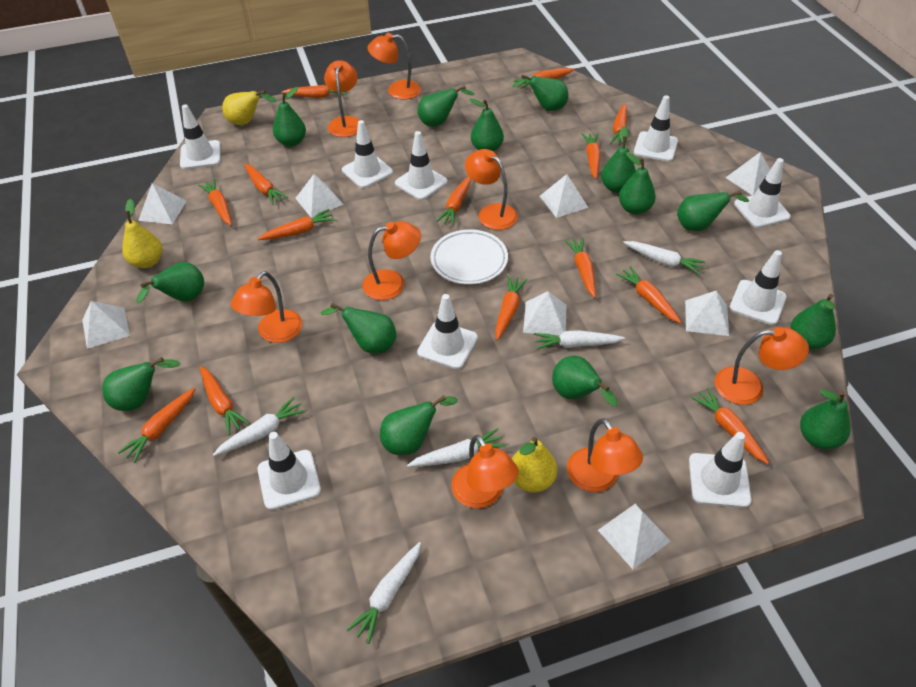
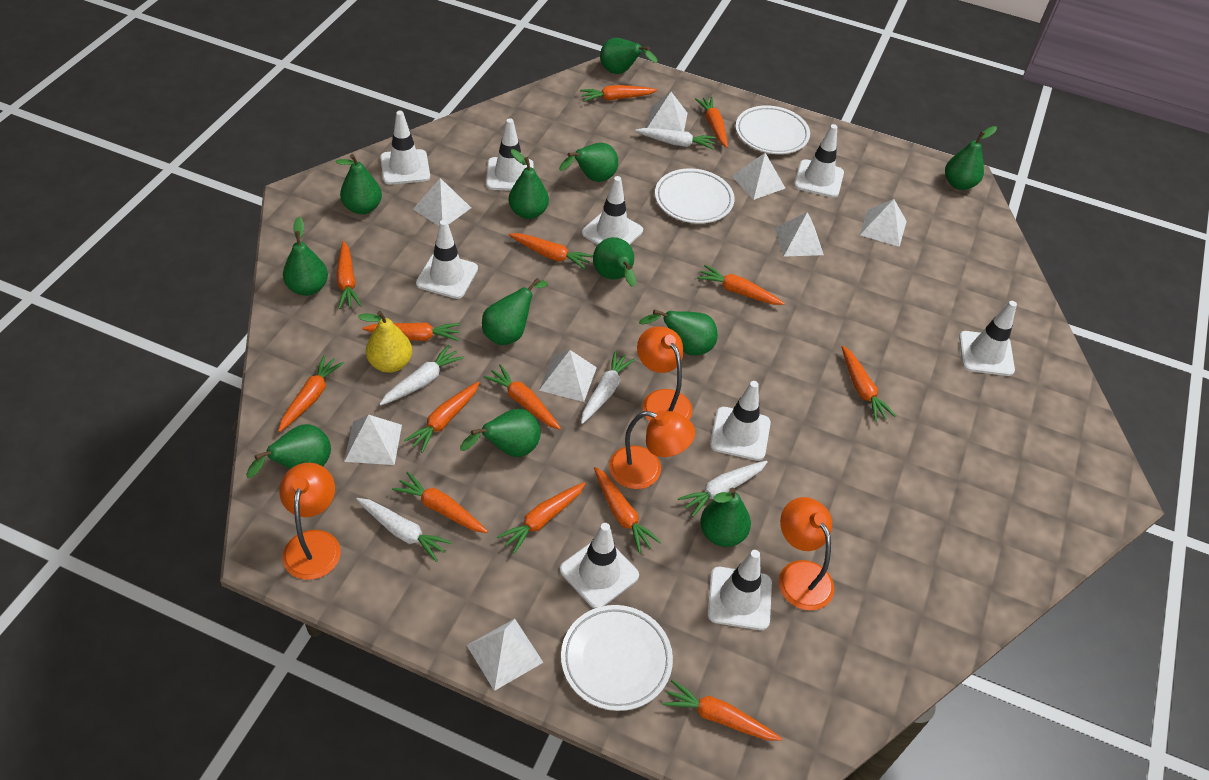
green pear: [102,357,181,411] [136,262,204,303] [273,87,306,147] [321,303,396,354] [380,395,458,455] [418,85,475,126] [469,99,504,152] [512,75,569,111] [552,355,618,407] [601,126,636,193] [619,152,656,215] [677,190,749,231] [790,294,836,349] [800,390,851,450] = 14 -> [246,424,331,478] [283,217,328,296] [336,154,382,214] [460,409,541,457] [482,278,548,345] [509,149,549,219] [559,143,618,182] [593,237,636,287] [600,38,658,74] [639,309,718,356] [700,488,751,547] [945,126,997,190] = 12
orange lamp: [231,271,302,343] [324,60,359,137] [362,221,421,300] [367,33,421,100] [451,435,519,509] [465,149,518,230] [567,418,643,492] [715,327,809,405] = 8 -> [279,463,341,580] [609,410,695,489] [637,326,692,422] [779,497,834,610] = 4
white plate: [431,229,508,285] = 1 -> [561,605,673,711] [655,168,734,224] [736,105,810,154] = 3
yellow pear: [122,199,162,268] [222,90,277,125] [512,437,557,493] = 3 -> [358,311,412,373] = 1

